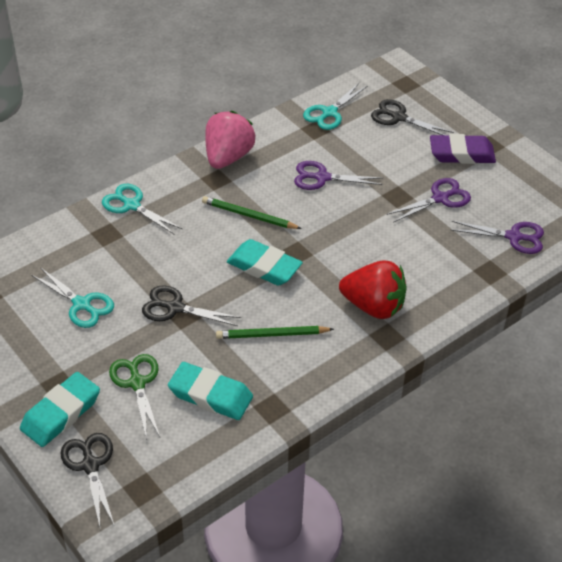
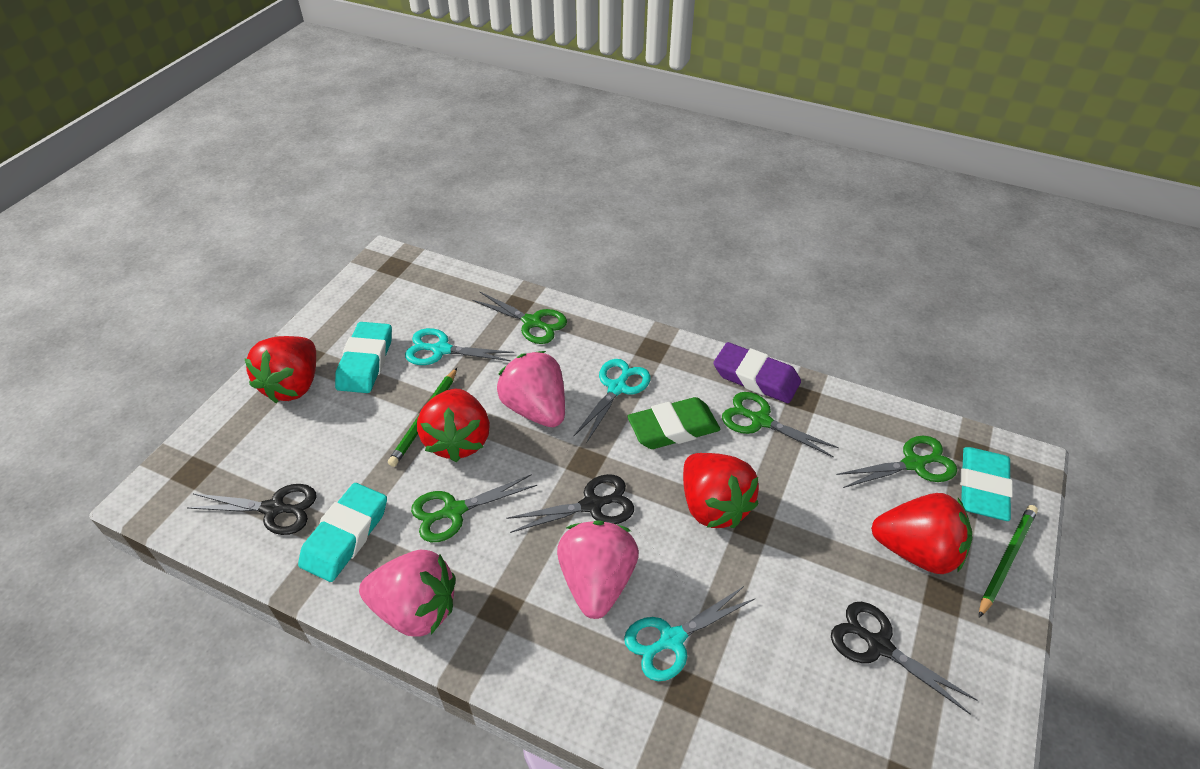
green eraser: none = 0 -> [627,397,721,449] = 1
green scissors: [109,354,160,440] = 1 -> [411,474,537,542] [472,292,567,344] [722,392,839,457] [836,436,957,488] = 4
pink strawberry: [205,111,255,169] = 1 -> [359,550,456,637] [497,351,565,427] [557,520,639,619] = 3
purple scissors: [294,161,383,190] [387,178,471,222] [451,221,544,254] = 3 -> none = 0
red strawberry: [339,260,407,319] = 1 -> [244,336,316,403] [417,389,490,462] [683,453,759,528] [871,493,972,574] = 4

